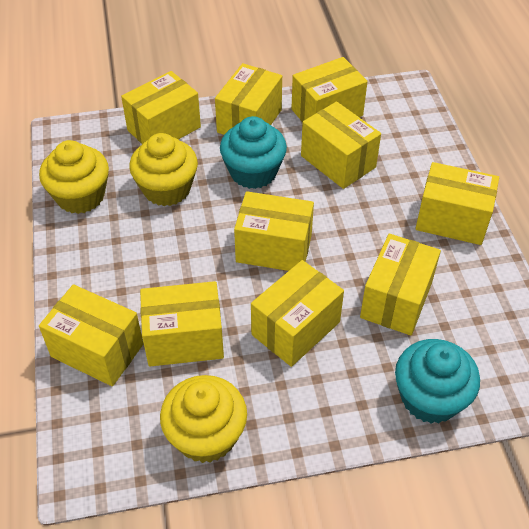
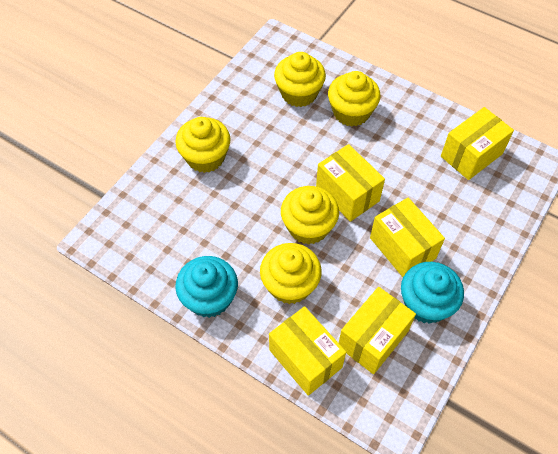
yellow box: [39,284,143,386] [121,71,201,144] [140,281,224,366] [215,63,282,135] [234,191,314,271] [251,260,344,367] [291,57,368,122] [301,101,381,189] [360,234,441,336] [415,162,499,245] = 10 -> [269,306,346,396] [316,144,385,222] [339,287,416,374] [370,198,445,277] [441,107,514,180] = 5
yellow cupcake: [39,140,109,214] [129,133,198,206] [160,375,247,463] = 3 -> [175,117,231,173] [260,243,322,304] [274,52,326,107] [281,186,339,245] [328,71,381,126] = 5

